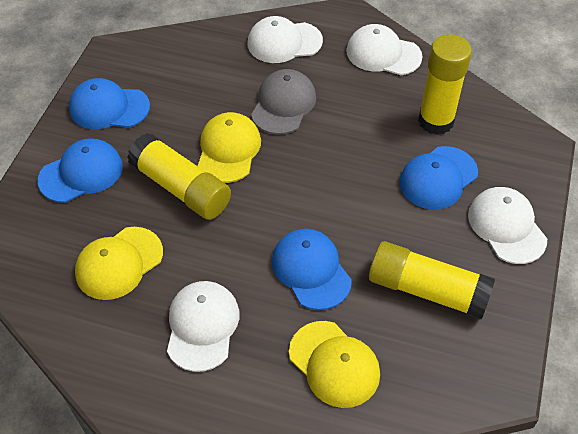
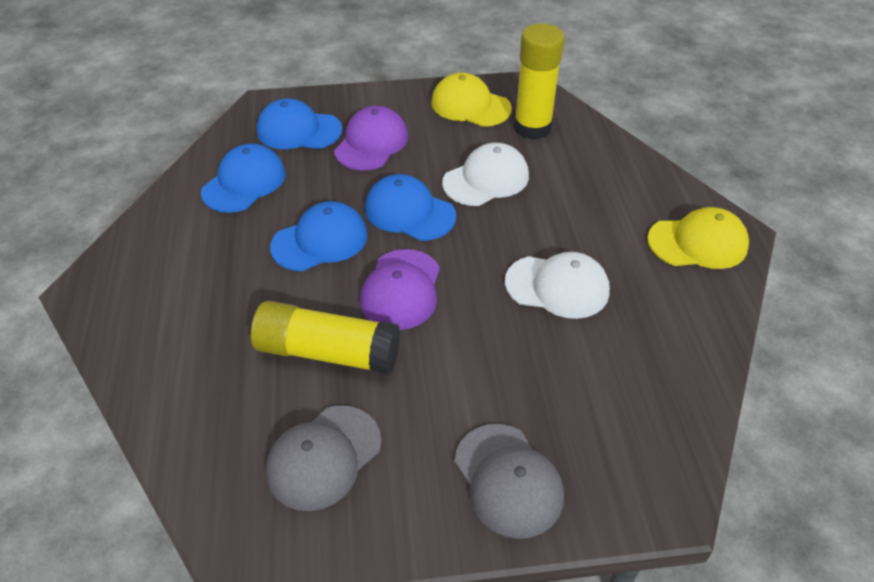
grey cap: [251,69,316,134] = 1 -> [266,405,381,511] [455,424,564,539] = 2
purple cap: none = 0 -> [334,106,408,171] [360,249,440,330] = 2
white cap: [167,281,239,372] [248,16,323,63] [346,24,423,75] [468,187,547,264] = 4 -> [442,143,529,206] [505,252,610,319] = 2
yellow cap: [75,227,163,300] [198,112,261,183] [289,321,380,408] = 3 -> [431,73,512,127] [647,207,749,269] = 2
yellow glue stick: [127,133,231,220] [369,241,495,319] [418,34,472,135] = 3 -> [251,301,400,375] [514,24,565,140] = 2

